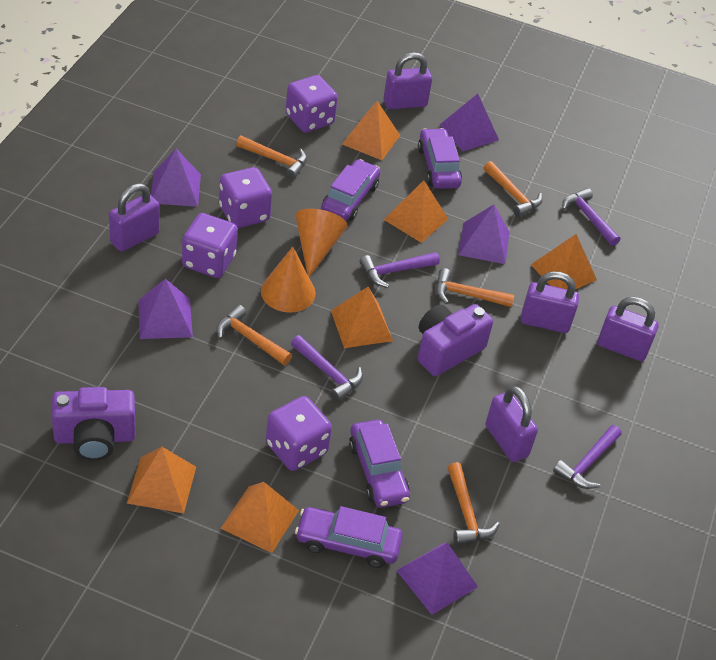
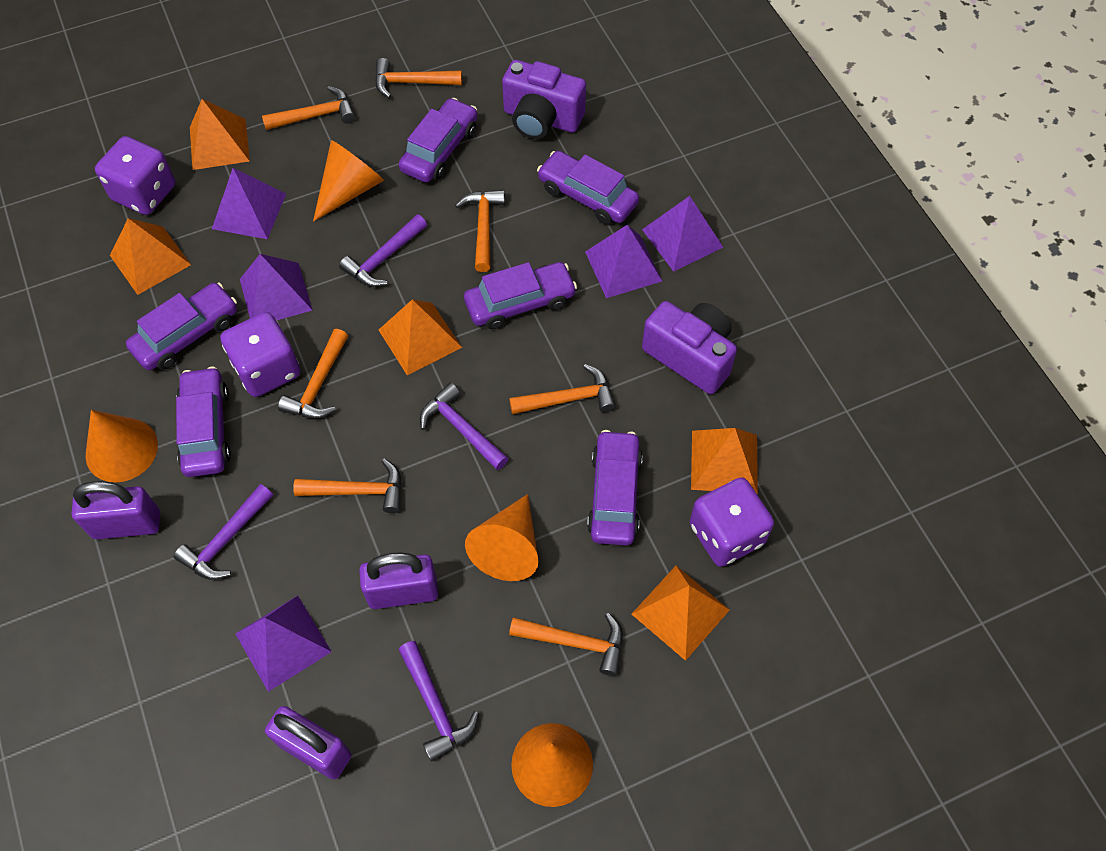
orange cone: [261,247,315,313] [295,209,348,277] = 2 -> [85,410,158,483] [313,140,384,222] [465,494,539,581] [511,723,593,807] = 4
orange hammer: [216,305,292,365] [236,136,307,179] [436,268,515,307] [447,462,500,545] [484,161,543,217] = 5 -> [262,86,356,130] [278,329,348,418] [293,458,402,513] [375,58,462,98] [455,190,505,272] [509,364,616,414] [509,613,623,676] = 7
orange pyramid: [127,447,196,513] [221,482,299,553] [331,287,393,348] [342,101,400,160] [384,180,448,243] [531,234,597,289] = 6 -> [110,218,191,295] [190,99,250,170] [379,299,462,375] [632,566,730,661] [691,428,758,494] = 5
purple car: [295,506,403,568] [321,159,381,221] [349,420,410,508] [418,128,462,189] = 4 -> [126,282,237,370] [176,366,231,477] [399,98,478,182] [464,262,577,329] [537,151,639,225] [587,430,643,545] = 6
purple dice: [182,213,238,278] [219,167,272,228] [266,396,332,471] [285,75,338,133] = 4 -> [95,136,175,215] [220,312,300,397] [690,477,774,567] = 3
purple padlock: [109,183,160,252] [383,53,432,109] [485,386,538,462] [521,271,579,333] [597,297,659,361] = 5 -> [72,481,160,539] [265,706,351,780] [359,553,438,609] = 3

